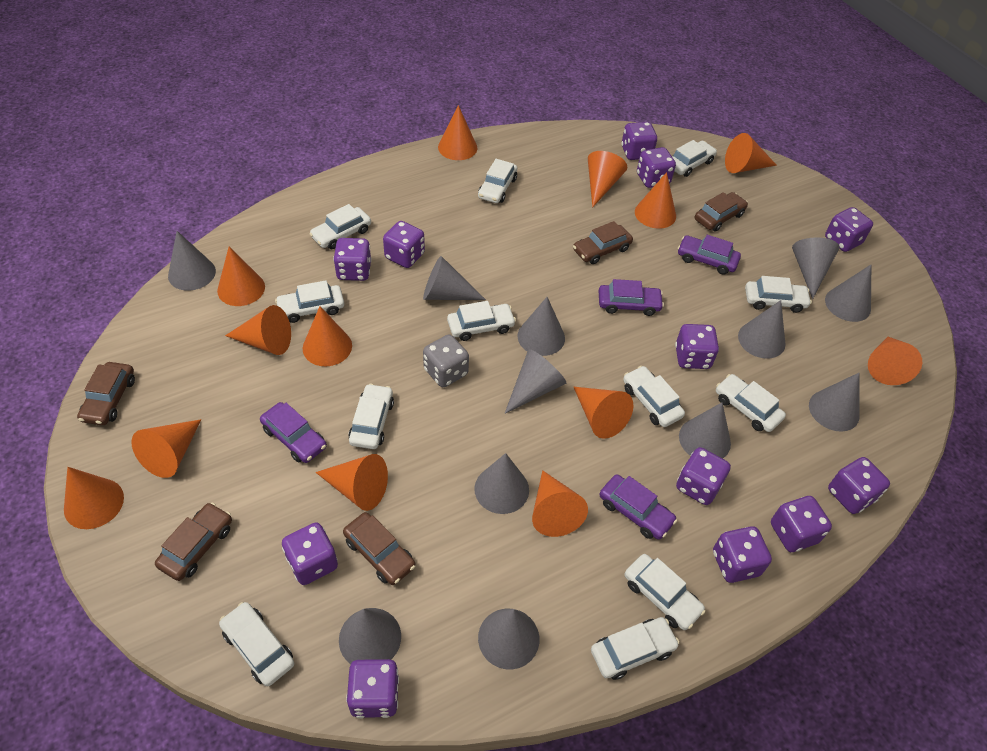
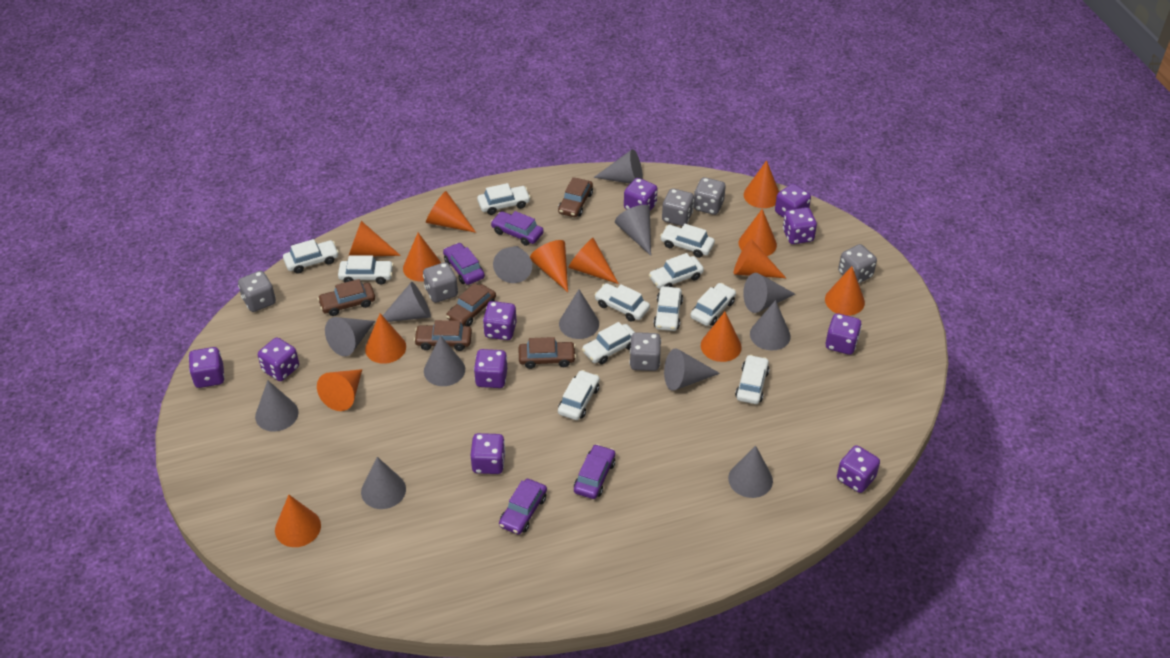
grey cone: [168,231,216,291] [339,608,401,664] [423,256,486,300] [474,453,529,514] [478,609,540,670] [504,349,566,414] [517,297,565,356] [679,402,731,459] [738,300,786,359] [792,238,840,299] [809,373,860,432] [825,265,871,322] = 12 -> [255,380,299,432] [325,317,375,356] [361,457,406,509] [383,282,431,322] [424,335,465,386] [493,246,532,283] [559,289,599,339] [594,149,643,184] [615,205,651,256] [664,348,720,391] [728,446,773,498] [743,273,795,313] [750,300,791,351] = 13
grey dice: [423,335,469,387] = 1 -> [238,271,276,312] [423,262,458,303] [629,332,661,371] [662,189,694,226] [694,177,726,215] [838,244,877,283] = 6
purple dice: [282,522,338,585] [333,238,372,281] [346,659,399,718] [383,221,425,268] [621,122,657,160] [637,147,676,188] [675,324,719,369] [676,447,731,505] [713,526,772,583] [771,496,832,552] [825,207,873,252] [828,457,890,514] = 12 -> [188,347,225,388] [258,338,299,381] [470,433,506,474] [474,349,507,388] [483,301,517,340] [624,178,658,211] [775,184,811,218] [783,207,817,244] [826,313,862,355] [837,445,880,493] = 10
white car: [219,602,294,687] [275,280,344,323] [309,204,371,249] [348,384,394,449] [447,301,516,341] [478,159,517,203] [591,617,679,680] [623,366,685,427] [625,554,706,630] [672,140,717,177] [716,374,786,432] [745,276,812,313] = 12 -> [283,239,339,274] [338,255,394,284] [477,183,531,215] [558,370,600,420] [582,322,635,364] [594,283,650,322] [649,253,704,289] [653,286,683,331] [660,224,715,258] [690,283,736,326] [735,355,770,404] = 11

